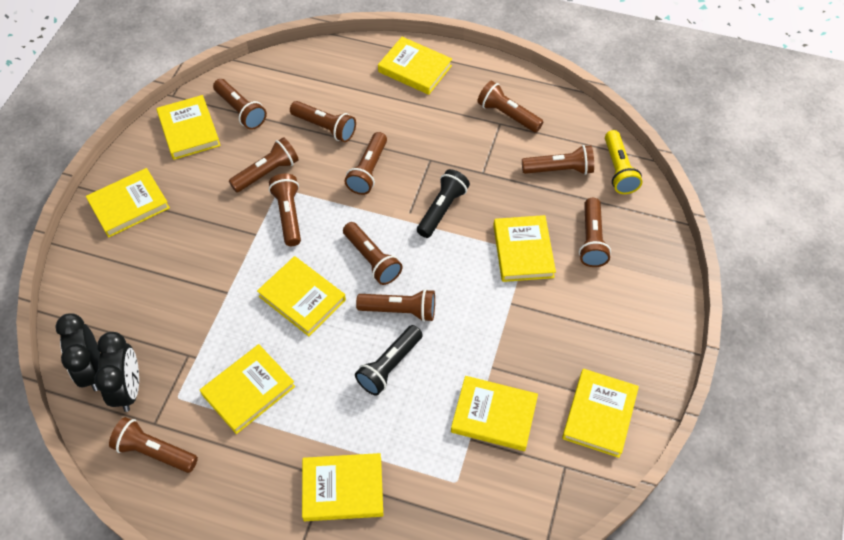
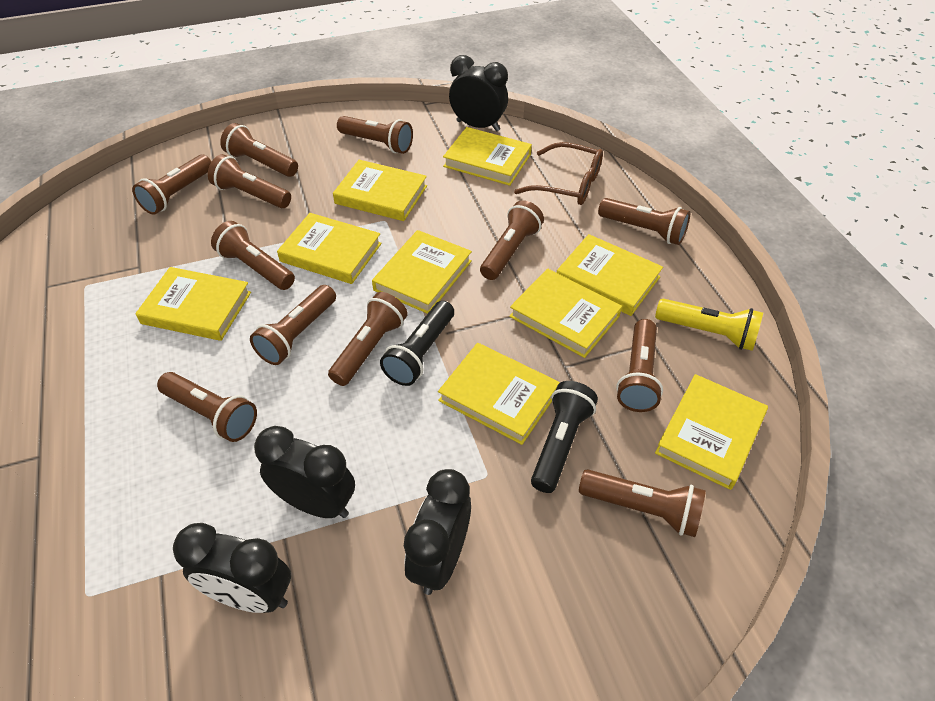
black clock: [55,313,100,391] [94,332,139,412] = 2 -> [173,523,291,613] [254,426,355,518] [404,469,471,595] [449,55,508,132] = 4
brown flashlight: [109,417,198,473] [213,79,267,130] [229,137,299,193] [269,173,301,246] [290,101,356,142] [343,222,402,285] [344,132,387,195] [356,289,435,322] [477,81,544,133] [522,145,594,175] [579,198,611,267] = 11 -> [132,155,211,215] [157,372,257,442] [208,154,291,208] [211,221,295,290] [220,123,298,177] [250,285,336,365] [328,292,408,386] [337,116,413,154] [480,200,544,280] [579,469,706,537] [598,198,690,245] [616,319,663,412] = 12
brown glasses: none = 0 -> [514,142,603,205] = 1

